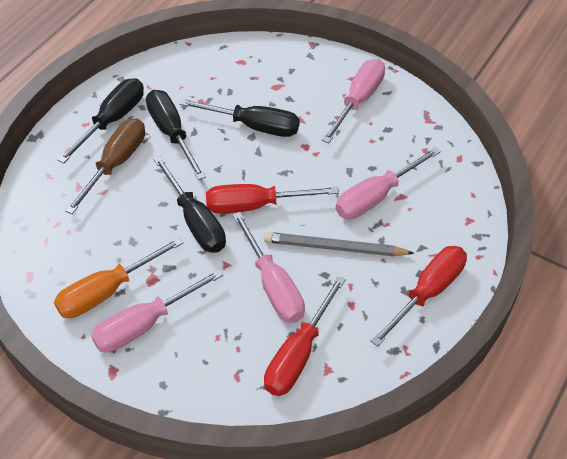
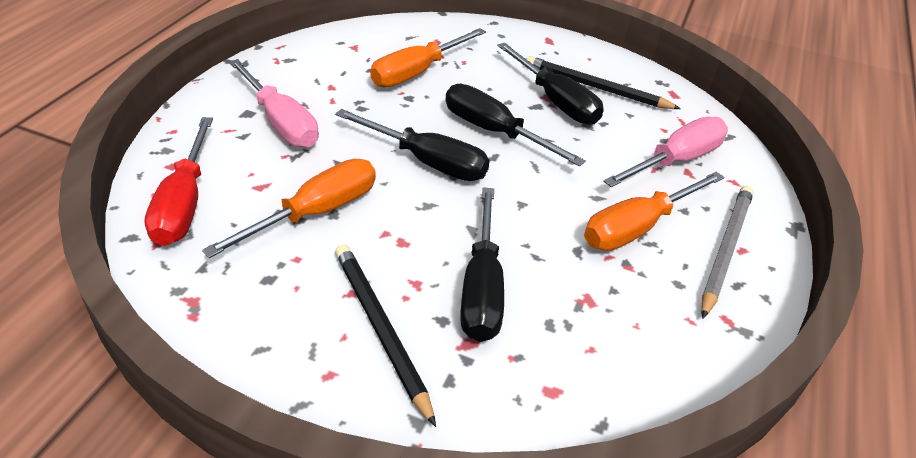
black pencil: none = 0 -> [335,244,436,427] [526,56,681,109] = 2
brown screwdriver: [65,118,145,214] = 1 -> none = 0
orange screwdriver: [54,237,183,318] = 1 -> [202,159,376,258] [370,28,486,88] [584,172,724,251] = 3
pink screwdriver: [91,269,223,352] [232,212,305,323] [322,59,385,143] [336,147,441,219] = 4 -> [229,59,319,148] [603,116,728,187] = 2
red screwdriver: [206,184,339,214] [264,276,346,396] [371,246,467,347] = 3 -> [144,117,213,246] = 1

